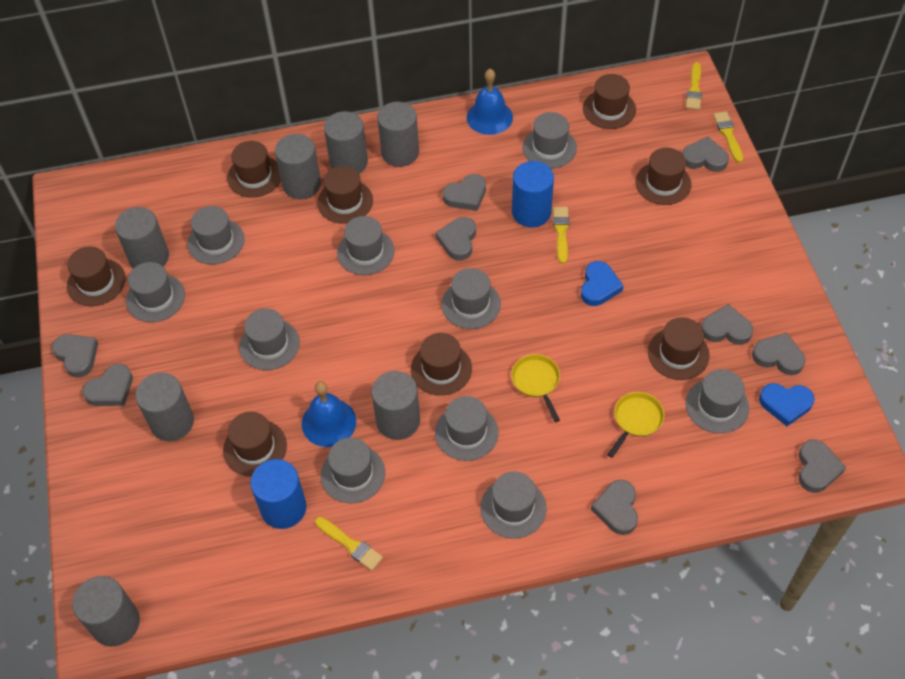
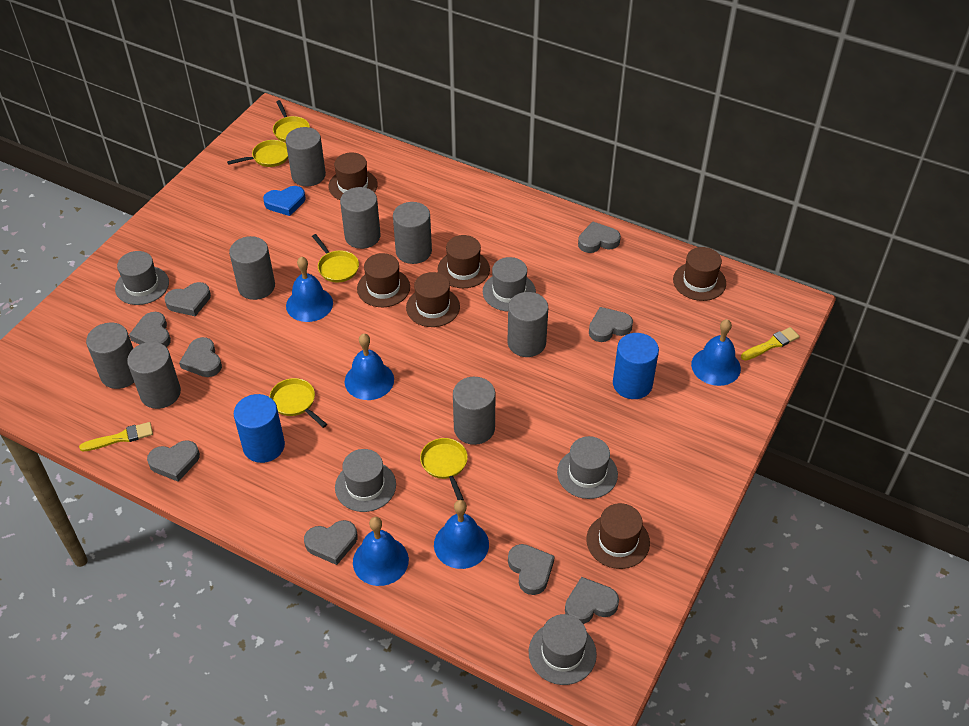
blue bell: [302,381,356,447] [467,69,513,135] = 2 -> [286,256,333,322] [345,334,394,400] [353,517,409,586] [434,500,489,569] [691,319,741,386] = 5
blue heart: [581,261,624,306] [759,383,815,426] = 2 -> [263,186,305,216] = 1
brown hat: [67,246,126,306] [223,412,287,477] [227,141,281,198] [317,166,373,224] [411,333,472,396] [583,74,636,129] [635,147,692,205] [648,317,710,380] = 8 -> [328,153,378,200] [357,253,410,307] [406,272,460,327] [438,235,490,288] [586,503,650,569] [673,247,726,301] = 6
grey cylinder: [72,576,140,647] [115,207,169,269] [135,373,194,441] [275,134,321,199] [324,111,368,173] [372,371,420,440] [377,102,419,167] = 7 -> [86,322,134,389] [127,342,181,409] [229,236,275,300] [285,127,326,186] [340,187,381,249] [393,202,432,264] [453,377,496,445] [508,292,548,357] = 8
grey hat: [126,262,185,322] [187,206,244,265] [239,308,300,370] [321,438,385,503] [337,216,395,275] [435,396,498,461] [441,268,501,329] [480,471,546,539] [522,112,577,168] [686,369,749,434] = 10 -> [115,251,169,305] [335,449,396,512] [483,257,536,311] [529,614,597,685] [557,436,618,499] = 5
yellow brush: [315,517,383,571] [553,207,569,264] [686,62,702,110] [713,111,743,163] = 4 -> [79,422,153,451] [741,327,799,361] = 2
yellow pan: [511,354,560,422] [607,392,665,458] = 2 -> [227,140,288,167] [269,378,327,428] [273,100,310,142] [312,234,359,282] [420,438,468,500] = 5

